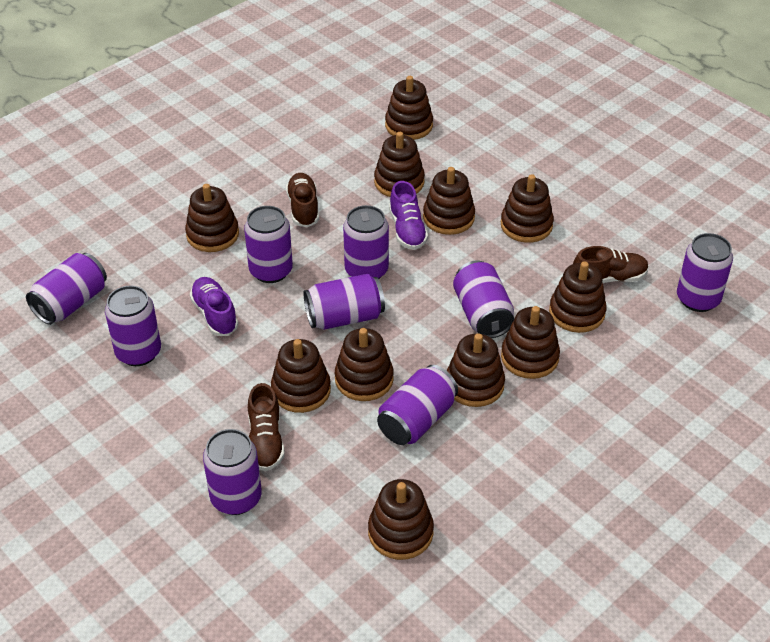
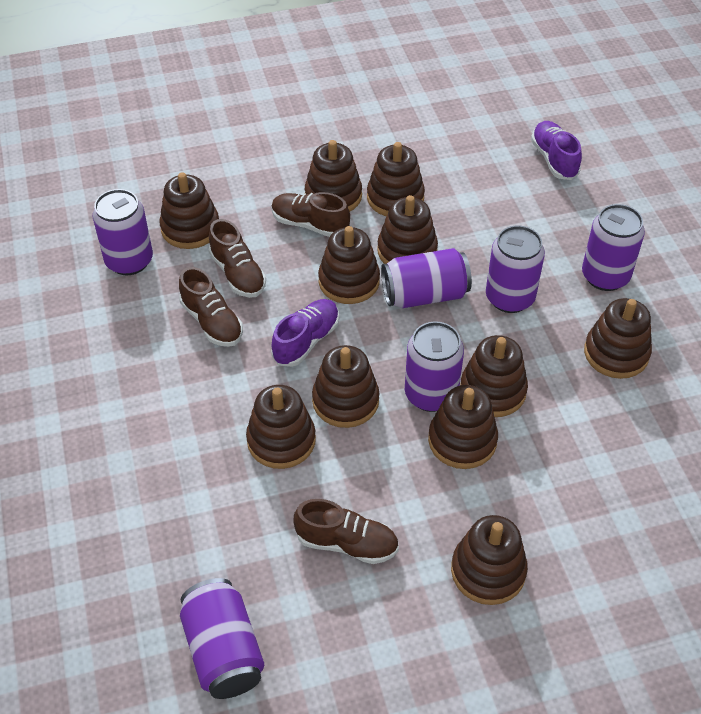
brown shoe: [248,383,284,471] [286,173,319,227] [573,246,649,283] = 3 -> [179,267,243,347] [209,219,266,298] [271,192,350,237] [294,499,399,564] = 4
purple can: [26,253,107,325] [105,285,161,366] [203,429,262,515] [244,206,293,283] [304,274,385,330] [343,205,389,279] [377,365,458,445] [453,261,514,338] [677,233,733,312] = 9 -> [93,189,153,275] [180,578,264,699] [381,248,472,308] [405,321,464,412] [486,226,545,313] [582,204,645,291] = 6

